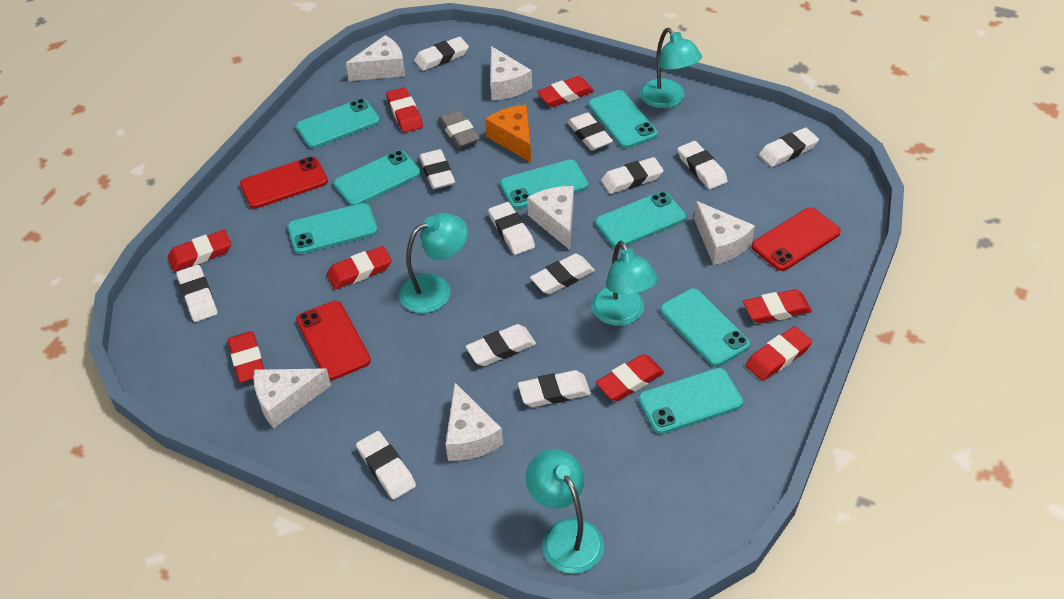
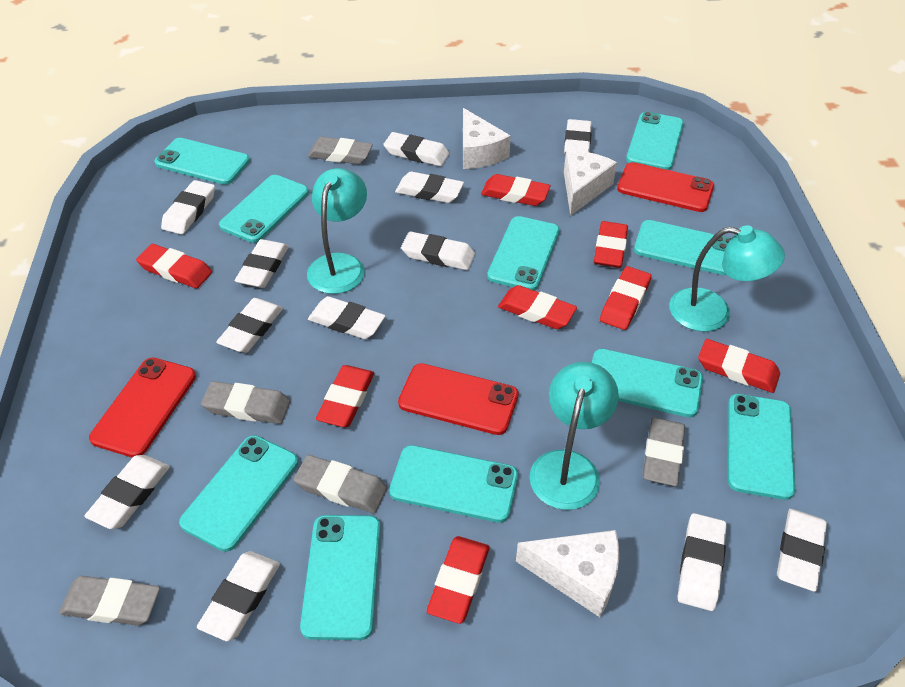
grey eraser: [439,110,480,148] = 1 -> [59,576,160,626] [201,381,290,424] [293,455,387,513] [308,137,373,164] [643,417,685,486] = 5
orange cheese: [485,105,531,162] = 1 -> none = 0
turquoise lamp: [399,213,468,313] [526,449,604,574] [592,241,658,326] [640,28,702,108] = 4 -> [307,168,367,294] [530,362,619,510] [669,225,785,332] = 3
turquoise phone: [288,203,378,254] [296,99,380,148] [334,150,421,206] [500,159,588,209] [588,90,658,148] [595,191,686,248] [638,368,743,434] [660,288,750,366] = 8 -> [155,138,250,185] [179,435,298,552] [219,175,309,243] [300,515,381,640] [389,445,518,523] [487,216,560,290] [592,349,703,417] [626,112,684,170] [634,220,731,275] [728,394,795,500] = 10
white cheese: [253,368,331,428] [346,35,405,81] [446,383,503,461] [490,46,532,100] [527,186,574,250] [694,201,755,265] = 6 -> [463,108,511,169] [516,530,619,617] [564,150,617,216] = 3

